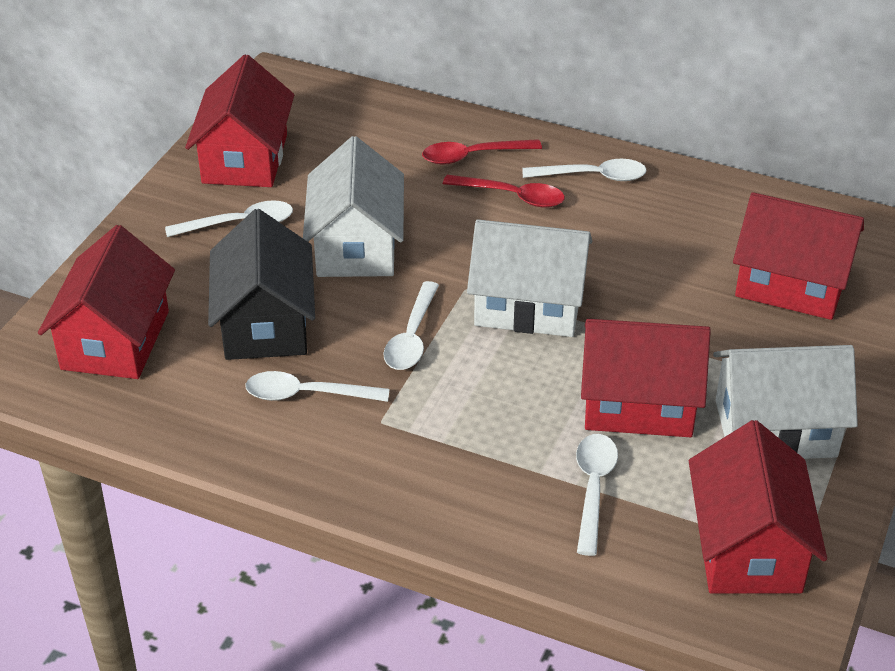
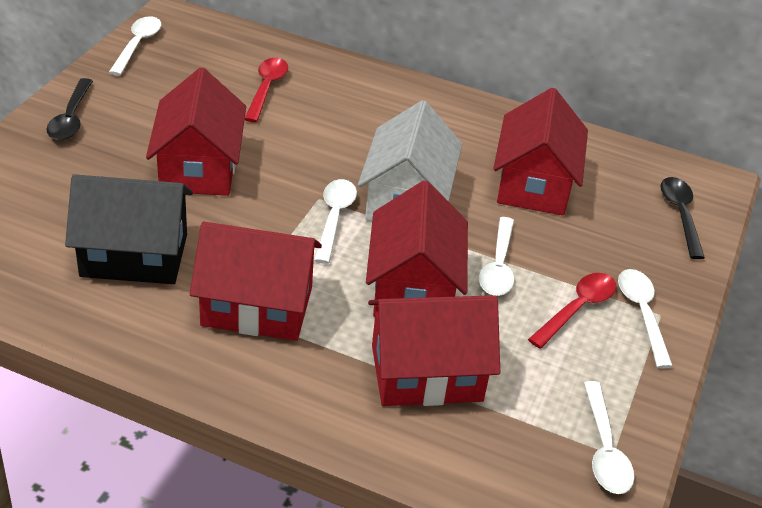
black spoon: none = 0 -> [47,78,93,140] [660,177,705,259] = 2
white house: [303,136,404,277] [467,219,592,337] [713,345,858,459] = 3 -> [358,100,462,221] = 1

